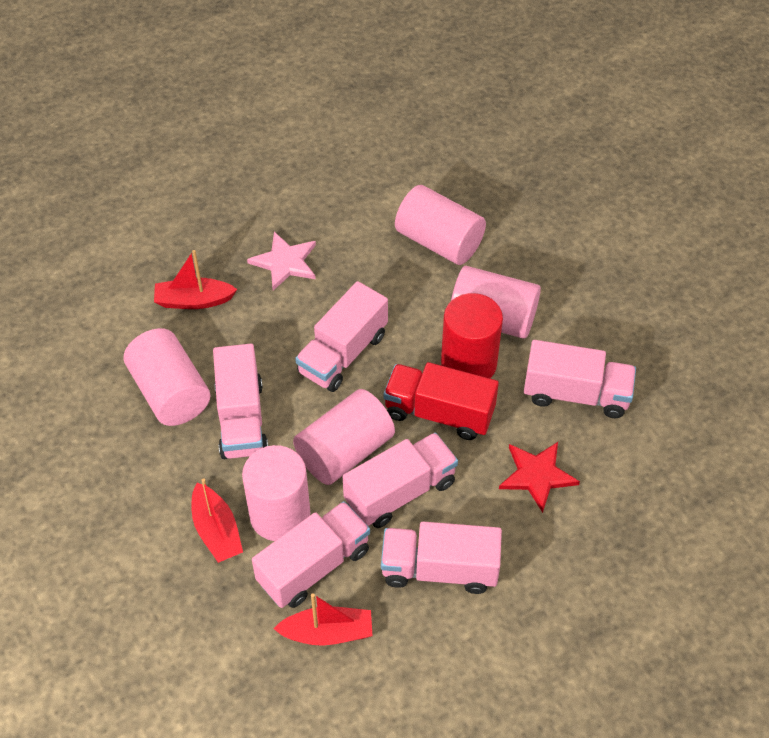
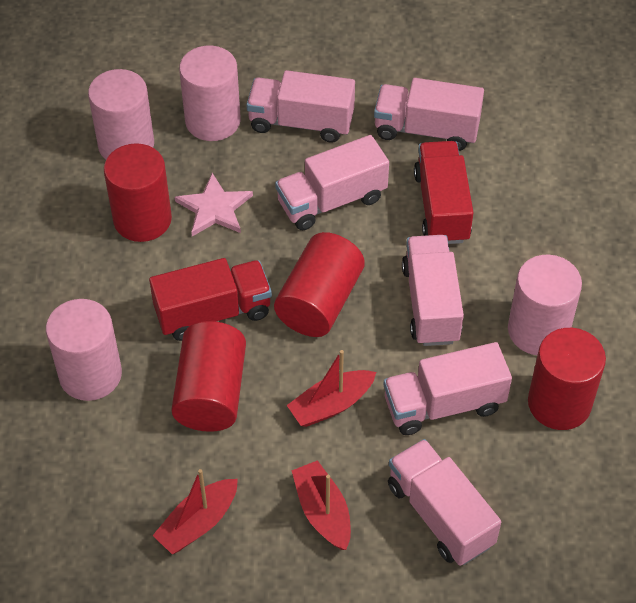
pink cylinder: [124,328,210,426] [242,445,311,541] [293,389,395,485] [395,185,486,265] [451,266,541,339] = 5 -> [46,299,122,401] [88,69,154,159] [179,46,241,141] [508,255,582,355] = 4
red cylinder: [441,293,503,378] = 1 -> [104,143,172,242] [171,321,246,432] [274,232,365,337] [528,328,606,430] = 4
red star: [499,442,580,513] = 1 -> none = 0
red truck: [384,362,499,440] = 1 -> [149,258,272,341] [414,141,474,244] = 2

